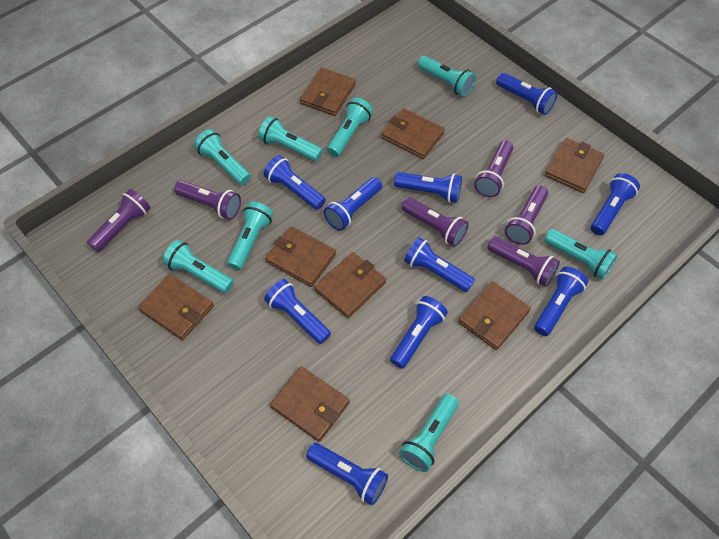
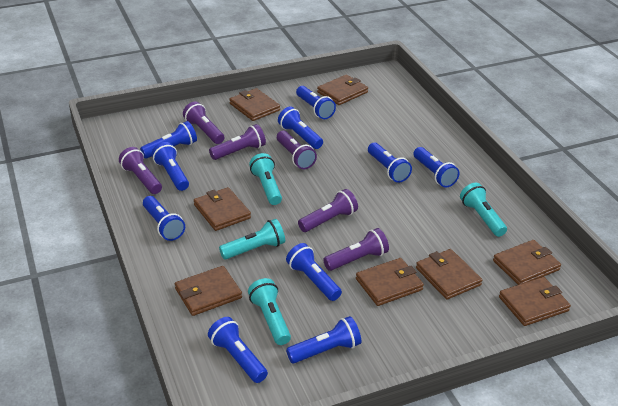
turquoise flashlight: [163,240,234,293] [194,129,251,185] [227,201,274,271] [258,116,323,161] [327,97,373,157] [399,394,459,472] [418,56,476,97] [544,229,618,280] = 8 -> [219,219,285,259] [248,278,291,345] [249,153,282,205] [460,183,507,237] = 4

